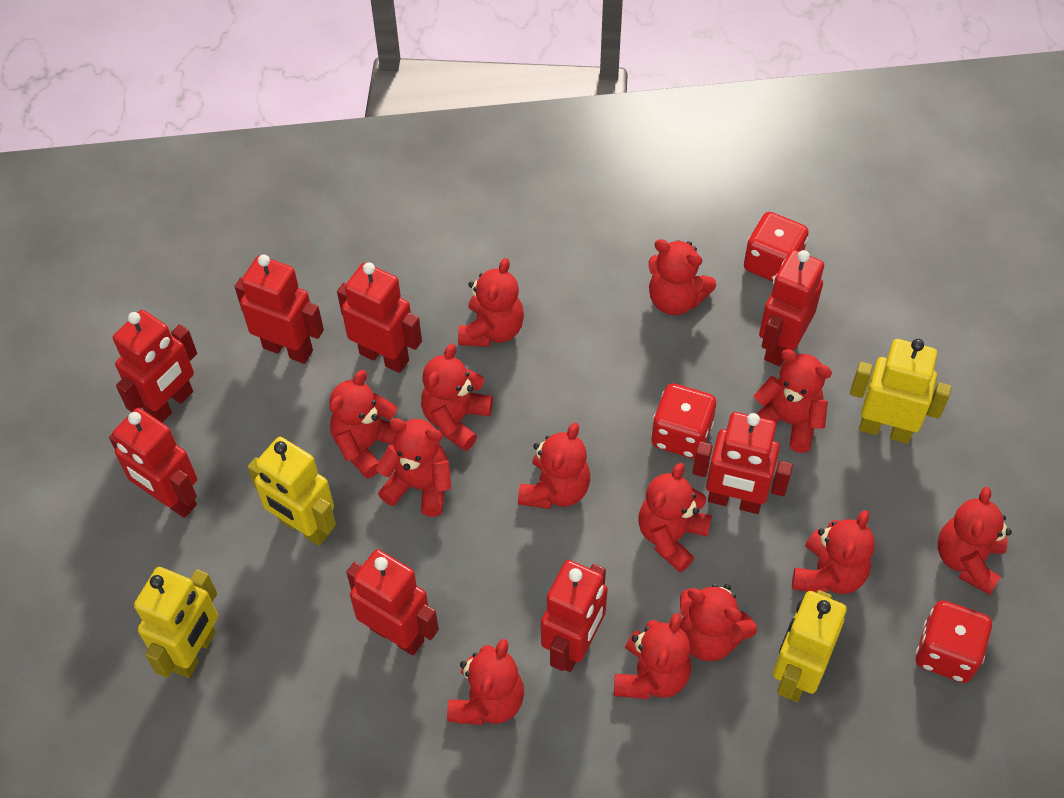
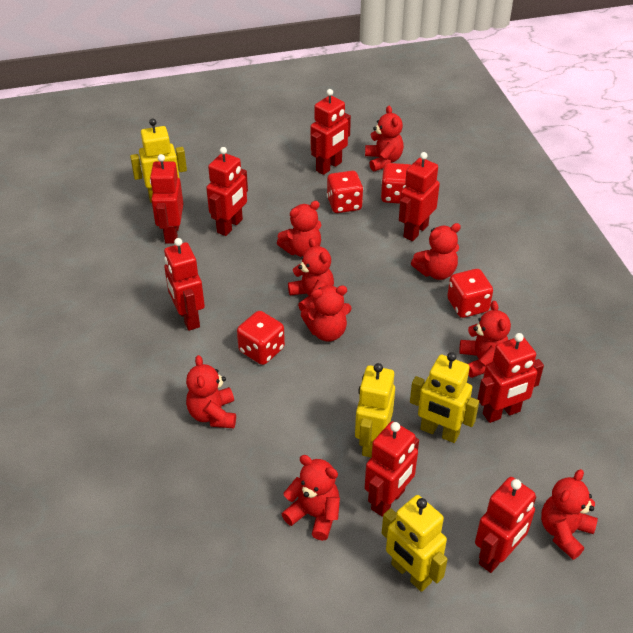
red dice: [651,383,716,459] [744,212,809,282] [916,600,992,683] = 3 -> [237,311,285,365] [327,171,363,213] [381,163,411,204] [447,269,493,318] = 4
red teddy bear: [330,370,397,479] [376,418,451,517] [421,344,493,451] [447,639,524,725] [458,258,524,347] [518,423,590,509] [614,613,691,699] [638,463,712,572] [649,239,716,315] [680,584,757,661] [754,349,832,453] [792,510,875,594] [938,487,1012,595] = 13 -> [186,355,236,428] [277,201,321,257] [282,455,340,541] [288,238,334,311] [301,286,352,342] [365,106,404,171] [411,223,461,280] [459,301,511,378] [541,469,598,560] = 9

